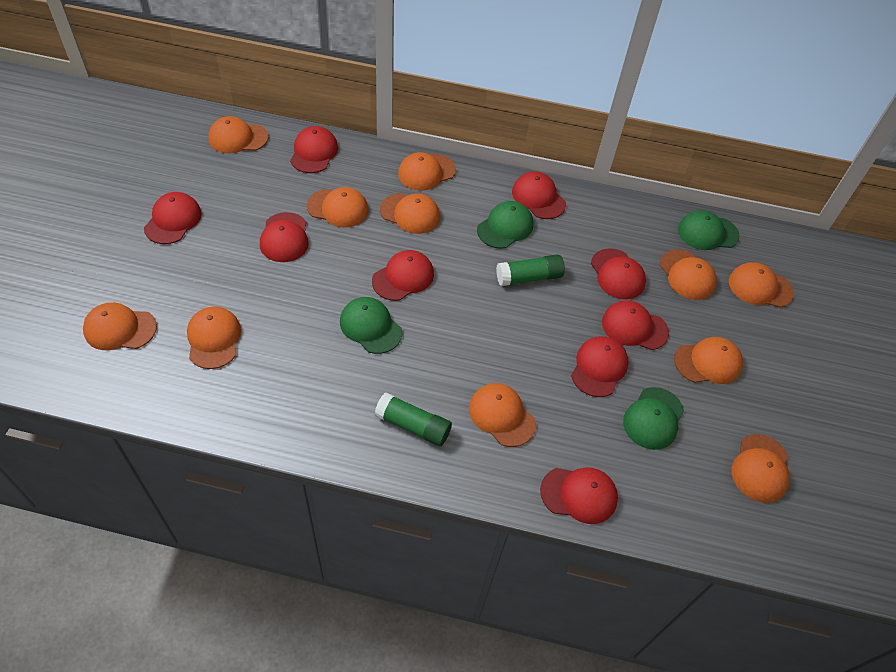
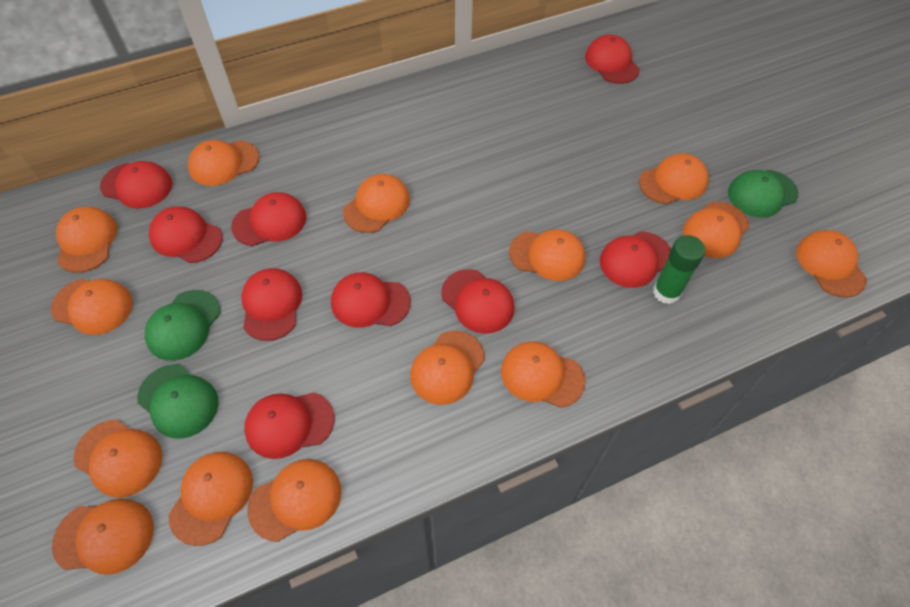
green cap: [340,297,402,354] [477,201,534,249] [623,387,684,450] [678,210,740,250] = 4 -> [137,364,219,439] [145,290,220,361] [728,170,798,218] = 3
green glue stick: [374,393,452,446] [496,254,565,286] = 2 -> [653,235,705,304] = 1
orange cap: [83,303,157,350] [187,307,241,369] [209,116,268,153] [307,187,368,227] [380,193,440,234] [398,152,456,190] [469,383,536,447] [660,249,717,300] [674,337,743,384] [729,262,794,308] [731,434,790,503] = 11 -> [51,279,133,335] [52,499,154,575] [56,207,117,273] [74,420,162,498] [169,452,253,546] [188,140,259,186] [247,459,341,542] [343,174,410,233] [410,331,485,405] [501,341,586,408] [509,229,585,281] [639,153,709,204] [683,201,749,258] [796,230,867,298] = 14

